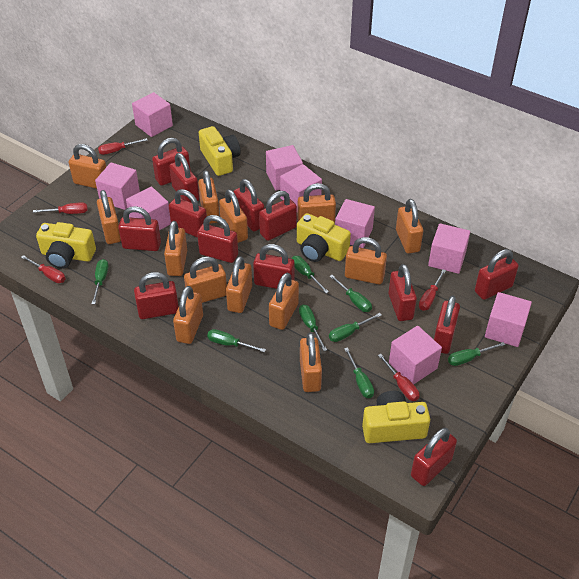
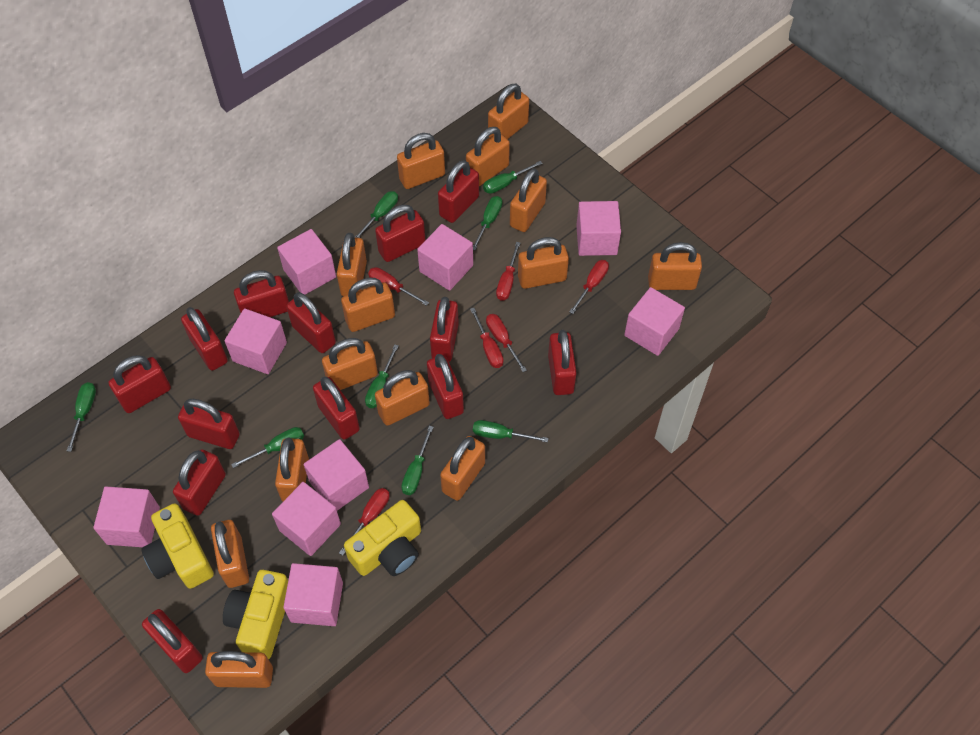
orange padlock: [69,144,106,189] [97,190,121,244] [164,221,187,276] [173,286,203,344] [184,256,227,303] [198,170,220,224] [219,189,248,243] [226,256,252,313] [269,273,299,330] [297,183,336,223] [300,333,322,392] [345,237,387,284] [396,199,423,254] = 13 -> [205,651,273,688] [211,520,249,588] [275,438,309,502] [322,338,378,390] [337,233,367,296] [341,278,395,332] [375,370,430,426] [397,133,445,189] [440,436,485,501] [466,127,510,186] [488,84,529,139] [510,168,547,232] [518,237,569,289] [648,242,702,290] = 14
red screwdriver: [21,255,66,283] [33,202,88,214] [98,138,148,155] [378,354,419,401] [419,269,446,311] = 5 -> [339,488,390,556] [368,267,429,306] [470,308,504,368] [486,314,527,372] [496,242,520,301] [569,260,609,314] = 6
yellow camera: [36,222,96,269] [199,126,240,176] [297,213,351,262] [362,391,430,443] = 4 -> [141,503,214,589] [223,570,288,659] [344,500,421,576] = 3

